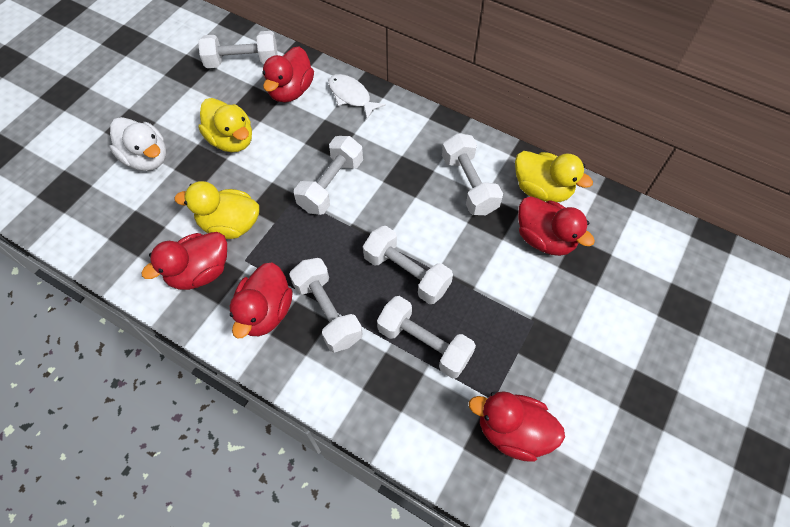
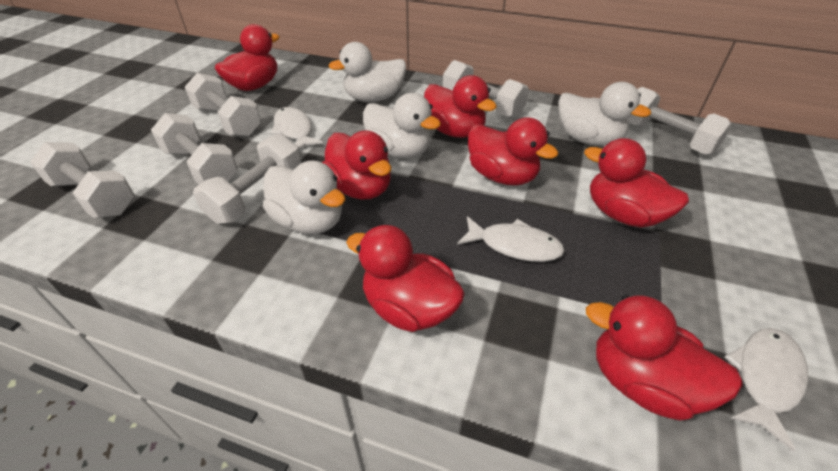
red duck: [141,232,227,290] [230,263,293,339] [263,46,314,102] [469,391,565,462] [518,196,595,256] = 5 -> [215,24,280,91] [322,130,391,199] [346,225,465,332] [424,75,497,138] [468,117,558,186] [584,138,689,228] [586,295,743,421] = 7
white duck: [109,117,166,171] = 1 -> [263,160,346,234] [328,42,406,102] [363,93,441,158] [558,82,651,145] = 4
white fish: [328,74,386,119] = 1 -> [270,107,323,149] [457,216,565,262] [725,328,808,451] = 3
yellow duck: [174,181,259,239] [198,98,252,152] [515,151,593,202] = 3 -> none = 0

